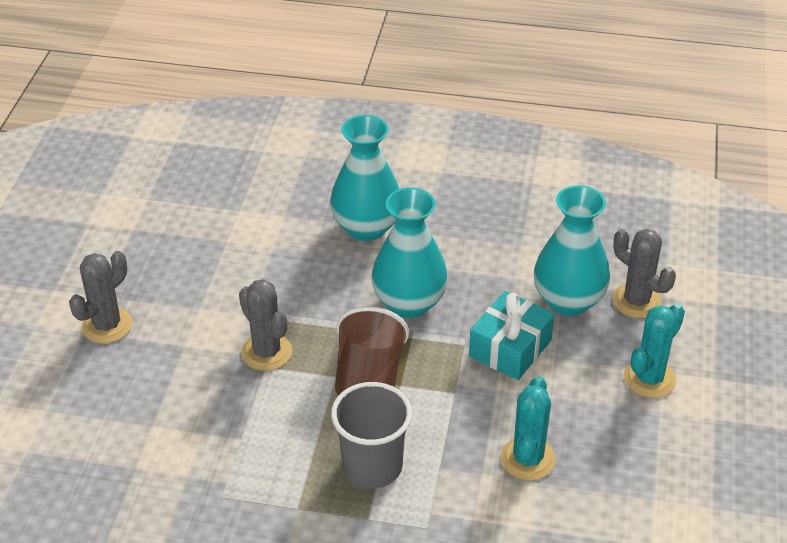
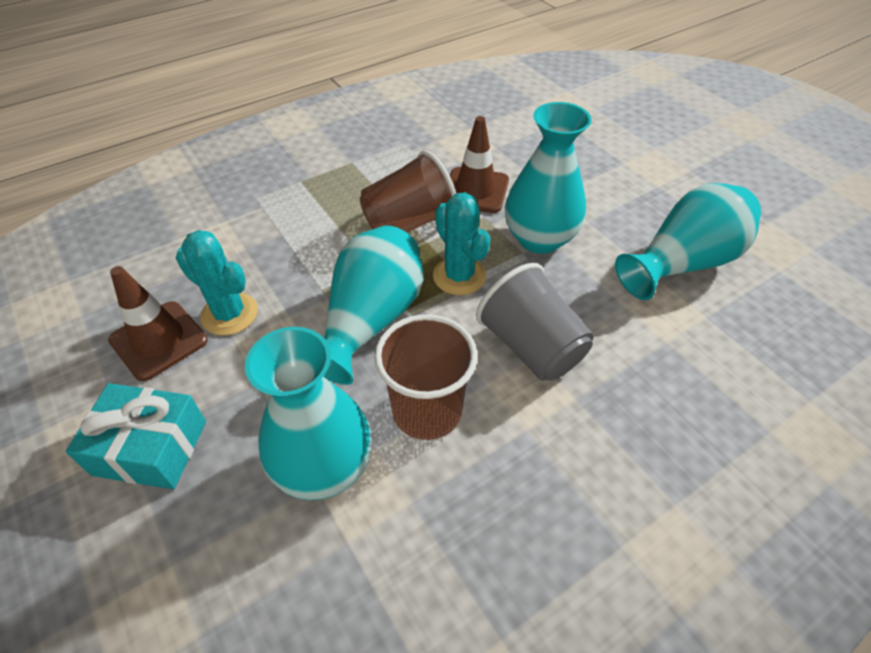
brown cup: [335,306,409,395] = 1 -> [360,150,456,232] [374,314,477,440] = 2
brown traffic cone: none = 0 -> [108,266,208,381] [450,116,509,213] = 2
grey cactus: [69,251,132,343] [239,279,292,371] [612,229,676,318] = 3 -> none = 0
turquoise vase: [330,115,399,241] [372,187,448,318] [534,185,610,316] = 3 -> [245,327,372,500] [323,225,423,385] [505,102,592,254] [615,183,761,300] = 4

